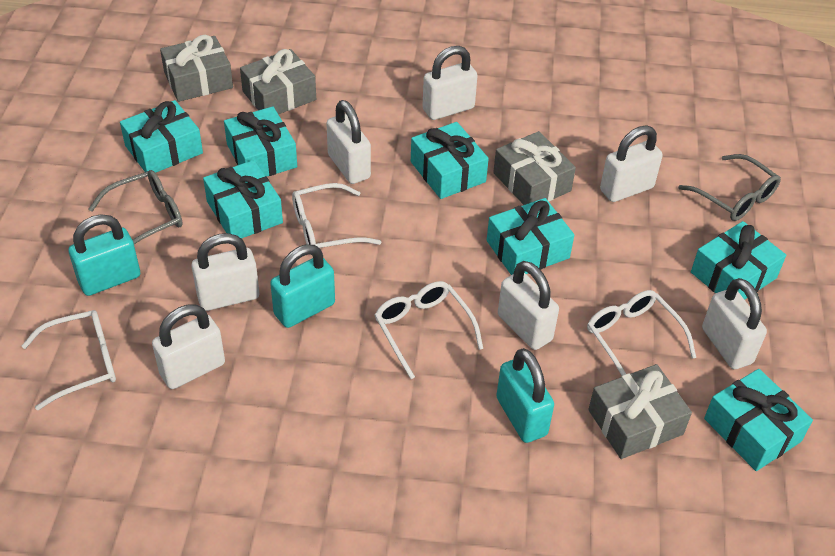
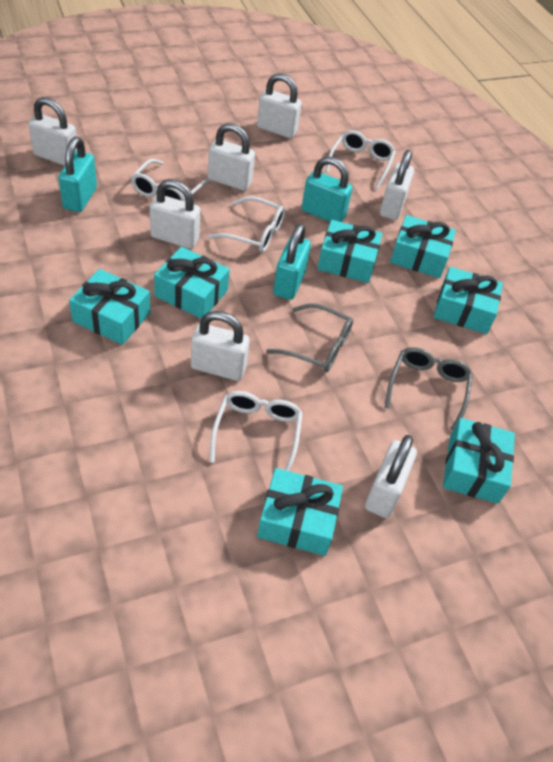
grey gift: [160,35,233,102] [240,49,316,114] [493,131,576,205] [588,364,692,459] = 4 -> none = 0

